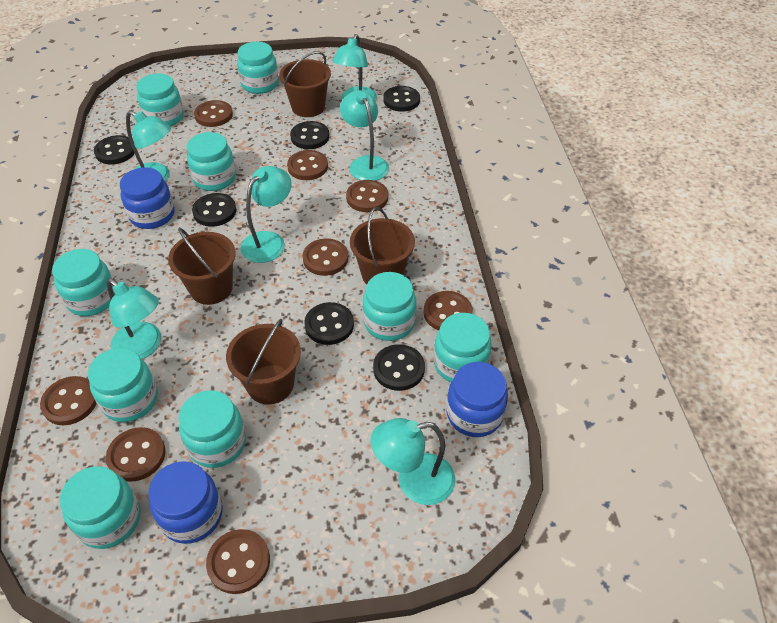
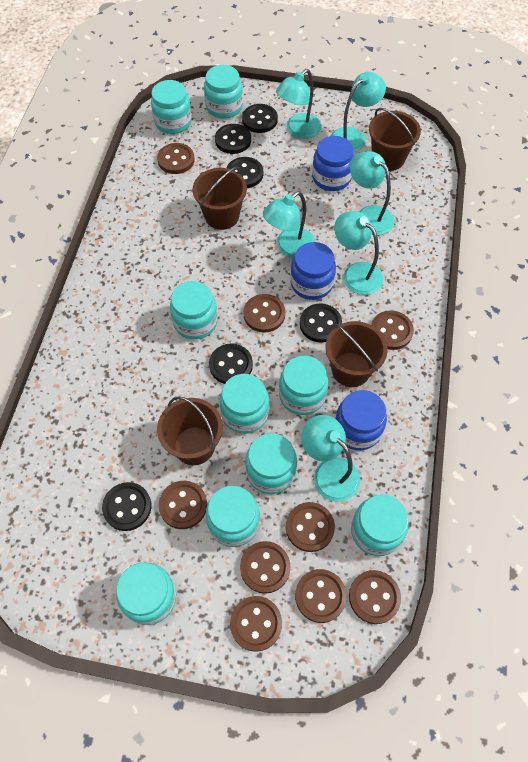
brown button: [40,376,97,425] [106,427,166,482] [194,100,233,127] [206,529,270,594] [287,150,328,180] [302,239,348,276] [346,180,388,212] [424,291,473,331] = 8 -> [157,143,195,174] [159,481,207,529] [230,596,282,652] [240,541,290,594] [243,294,285,332] [286,502,335,552] [295,569,347,623] [349,570,401,624] [371,310,414,350] = 9

